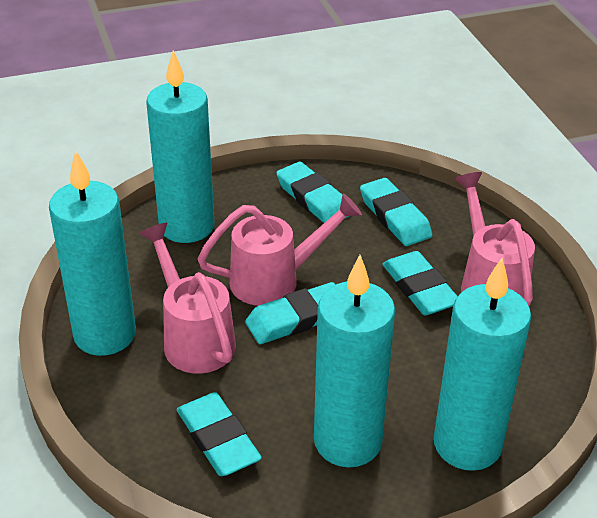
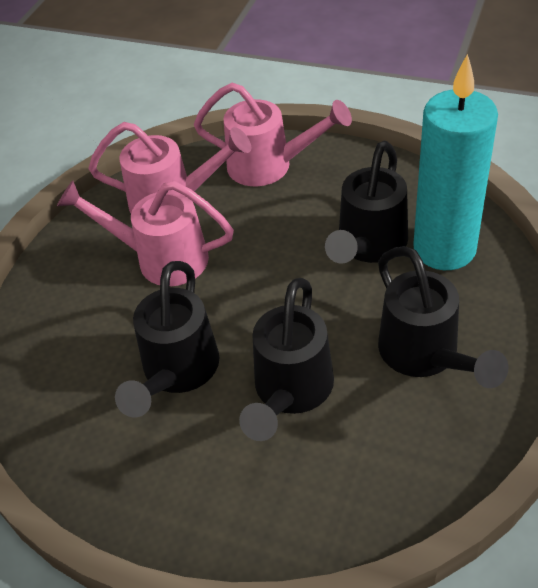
black watering can: none = 0 -> [115,261,219,418] [239,278,334,441] [325,141,408,264] [378,246,508,388] = 4
turquoise candle: [49,150,136,356] [146,50,214,243] [314,255,395,467] [434,258,531,471] = 4 -> [413,54,498,270] = 1
turquoise eraser: [177,392,262,476] [245,282,336,344] [276,162,349,223] [360,178,432,246] [382,251,458,315] = 5 -> none = 0

